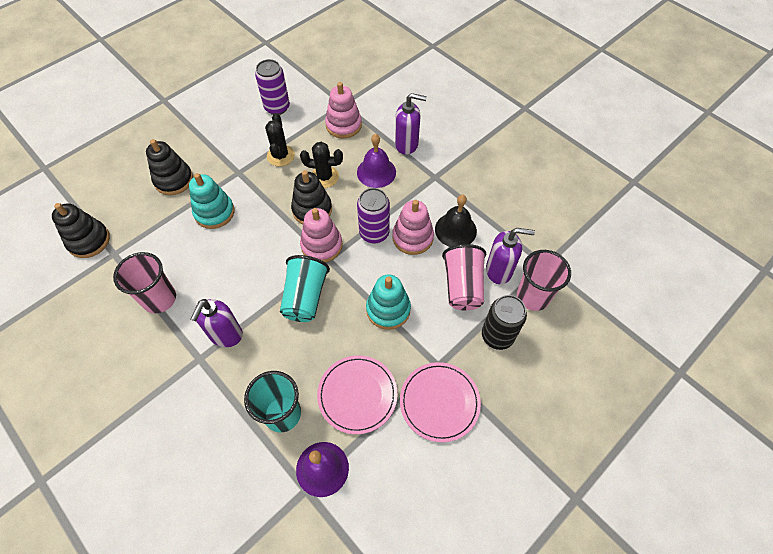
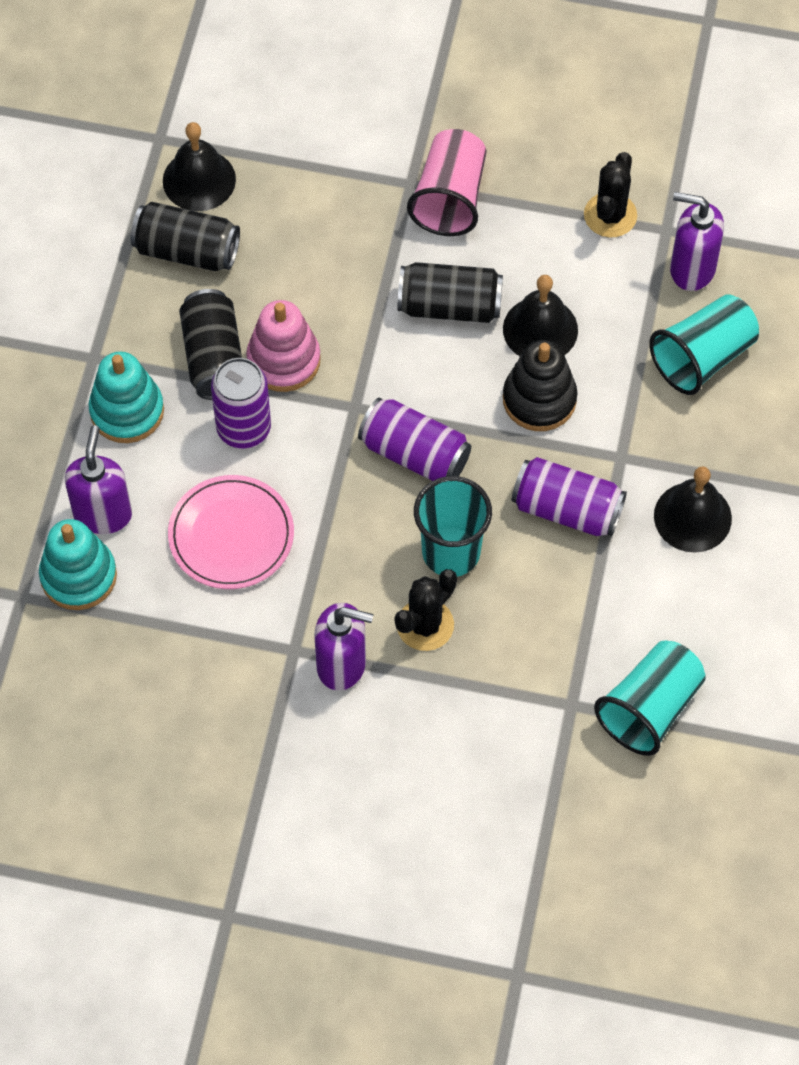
black bell: [435,195,477,247] = 1 -> [163,122,236,211] [503,275,578,356] [654,466,732,553] = 3
black can: [482,295,527,350] = 1 -> [131,202,240,271] [179,289,242,400] [397,262,503,323] = 3
black stacking toy: [52,203,110,258] [146,139,193,195] [291,170,332,224] = 3 -> [503,340,578,431] = 1
pink cup: [113,252,176,313] [442,244,486,310] [517,250,571,311] = 3 -> [407,129,487,236] = 1
pink plate: [317,355,398,434] [400,362,481,442] = 2 -> [168,475,294,589] = 1
pink stacking toy: [300,208,343,263] [325,82,362,138] [393,200,434,255] = 3 -> [246,300,321,392] = 1
purple bell: [296,442,349,497] [357,134,396,188] = 2 -> none = 0
purple can: [255,59,290,115] [357,188,390,243] = 2 -> [211,358,271,448] [358,398,471,481] [511,457,627,537] = 3
turquoise cup: [244,371,301,432] [280,255,330,322] = 2 -> [414,476,492,577] [594,641,706,756] [649,294,759,395] = 3

